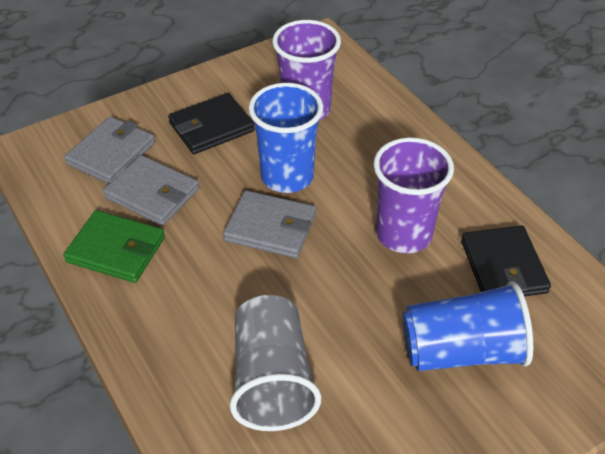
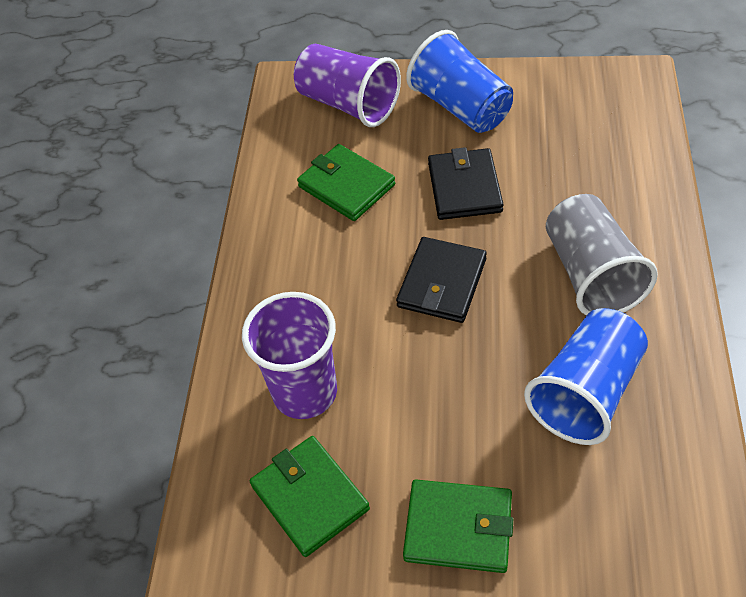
green wallet: [63,210,165,283] = 1 -> [250,436,370,557] [297,144,395,221] [403,479,513,573] = 3
grey wallet: [64,116,155,184] [103,155,199,226] [223,190,316,258] = 3 -> none = 0

